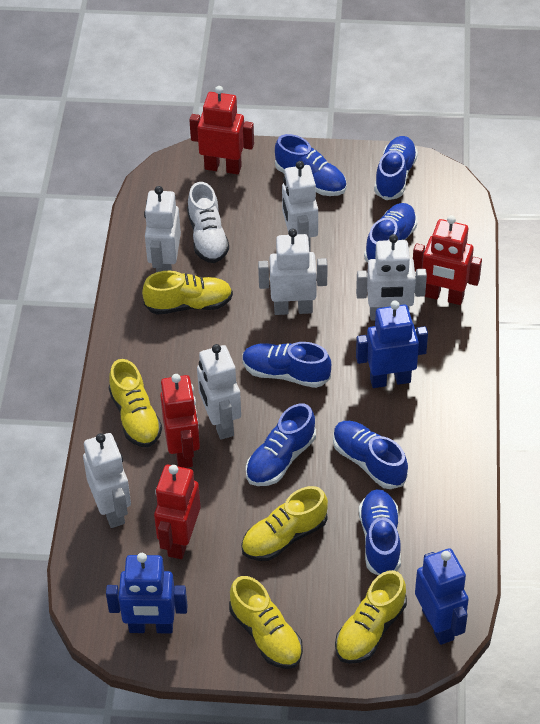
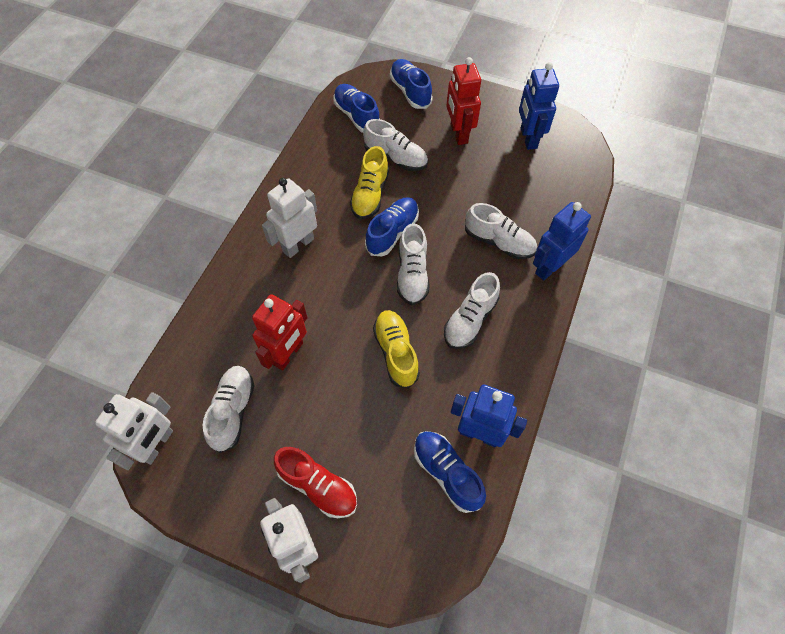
blue shoe: [242,342,331,388] [246,403,316,486] [275,134,347,196] [333,421,408,489] [359,489,401,575] [364,203,417,263] [374,136,418,200] = 7 -> [333,84,380,133] [365,197,419,257] [390,59,433,109] [414,431,486,513] = 4
red robot: [154,465,200,559] [160,374,200,468] [189,86,254,174] [413,215,482,305] = 4 -> [252,294,308,371] [446,57,481,145] = 2
red shoe: none = 0 -> [274,447,357,518] = 1
white robot: [83,433,131,528] [144,186,181,272] [197,344,241,440] [258,228,328,315] [282,161,318,252] [356,234,427,321] = 6 -> [95,392,173,470] [260,498,318,583] [262,178,317,258] = 3
white shoe: [187,182,229,263] = 1 -> [203,366,255,453] [363,119,428,171] [397,223,429,305] [444,272,500,349] [465,203,537,259] = 5
yellow shoe: [109,359,162,447] [142,271,233,314] [229,576,303,669] [241,486,328,561] [335,570,407,664] = 5 -> [350,146,389,219] [373,310,420,389] = 2

